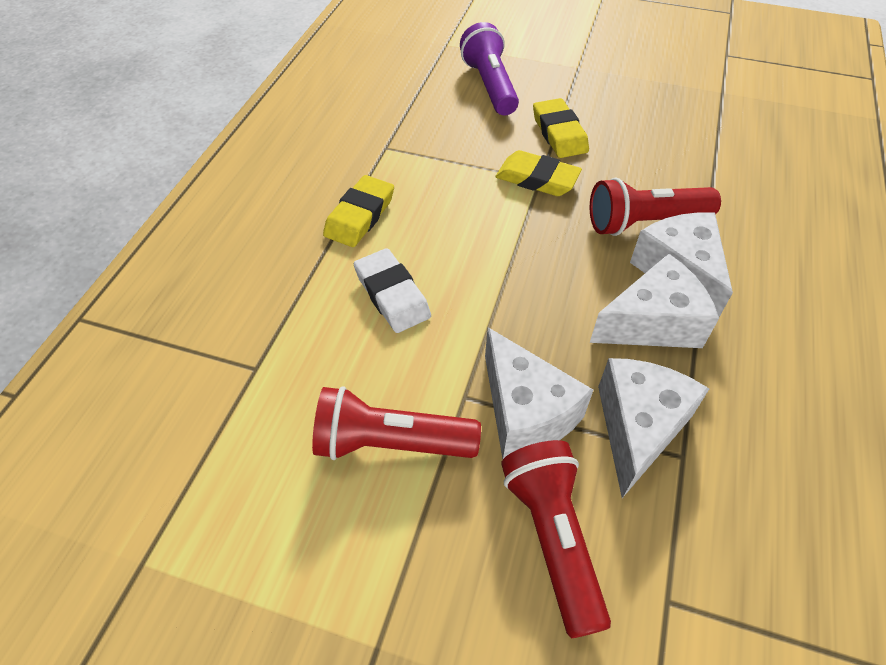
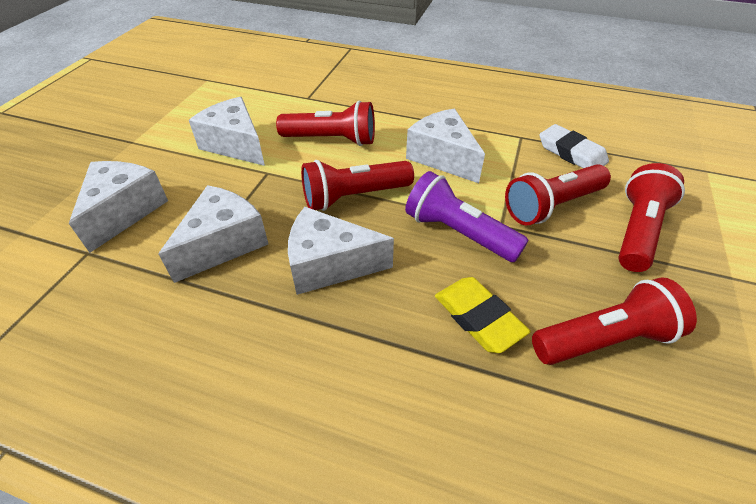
red flashlight: [312,386,481,460] [501,440,611,638] [590,178,721,236] = 3 -> [276,101,375,146] [301,160,414,211] [505,164,611,226] [532,277,697,365] [619,163,685,272] = 5
white cheese: [485,327,593,459] [590,254,719,348] [598,358,709,498] [630,212,733,317] = 4 -> [69,161,168,253] [159,185,268,283] [189,97,265,166] [288,207,394,295] [406,108,485,183] = 5
yellow eraser: [323,175,394,247] [496,150,582,196] [533,98,589,158] = 3 -> [435,277,530,353] = 1

